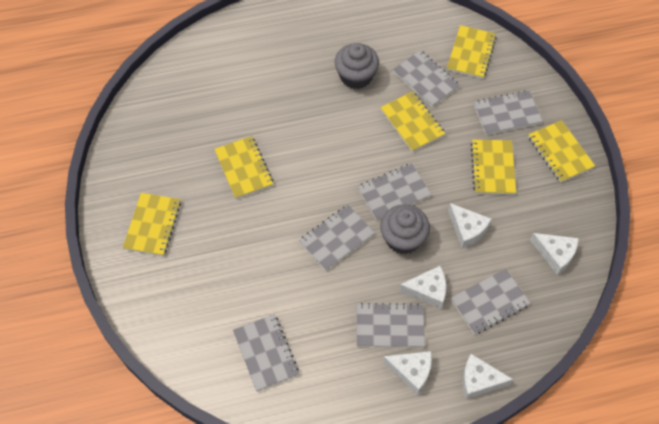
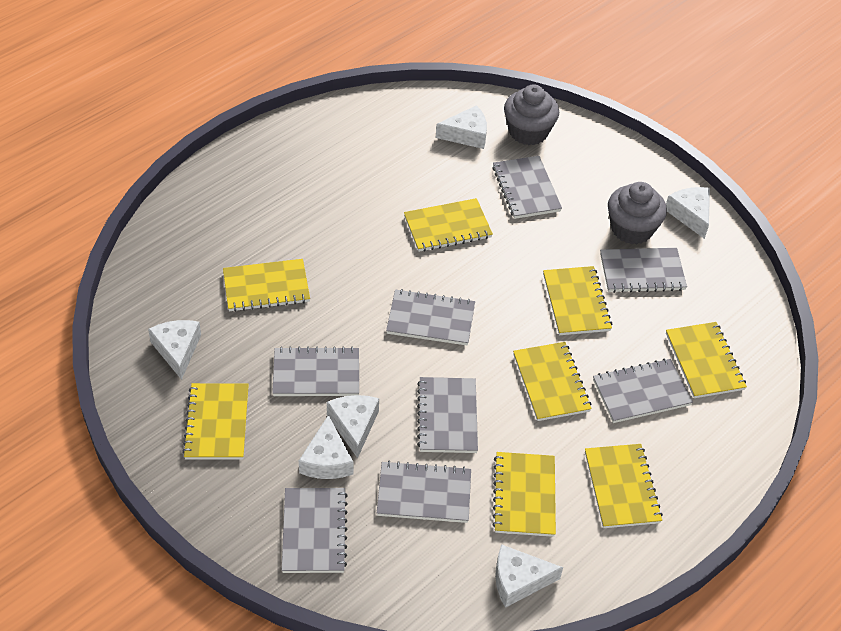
grey notebook: [233,314,299,392] [299,205,375,271] [356,303,425,348] [357,163,432,220] [393,50,460,107] [451,269,531,335] [474,90,543,135] = 7 -> [272,346,359,396] [282,488,348,573] [377,461,471,523] [386,289,475,345] [417,377,478,453] [492,156,562,219] [593,359,693,423] [600,248,687,293] = 8
white cheese: [383,351,432,395] [399,266,446,309] [448,203,491,248] [462,354,513,399] [530,233,579,275] = 5 -> [148,320,201,380] [299,415,353,479] [327,395,379,458] [436,105,487,149] [495,544,563,608] [666,187,710,239] = 6
yellow notebook: [123,193,181,256] [215,136,273,199] [380,91,446,152] [447,25,496,79] [471,140,516,195] [528,120,595,183] = 6 -> [182,383,249,459] [223,259,310,312] [404,198,493,252] [492,452,556,537] [513,342,592,421] [543,266,612,335] [585,444,663,528] [666,322,747,398] = 8

